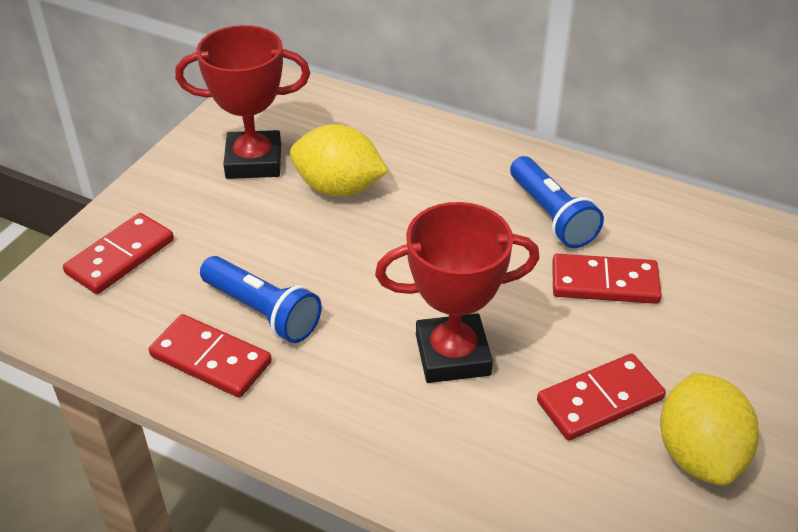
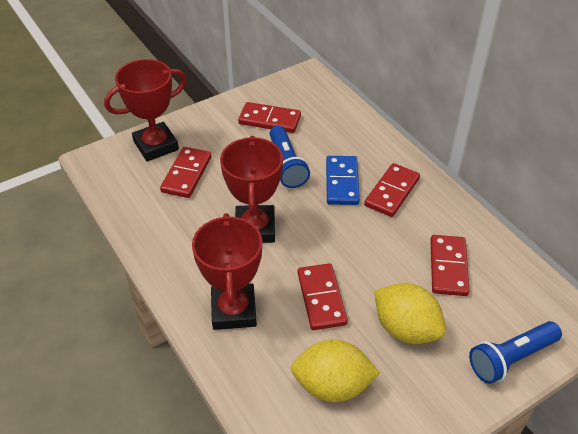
blue domino: none = 0 -> [326,156,360,205] = 1
red domino: [63,213,174,294] [149,314,272,398] [537,354,666,440] [552,254,662,304] = 4 -> [160,147,211,198] [238,102,301,133] [298,263,348,330] [364,163,420,217] [430,235,470,296] = 5
red trophy: [175,25,310,179] [375,202,540,383] = 2 -> [104,59,187,162] [192,213,262,330] [220,136,283,243] = 3

